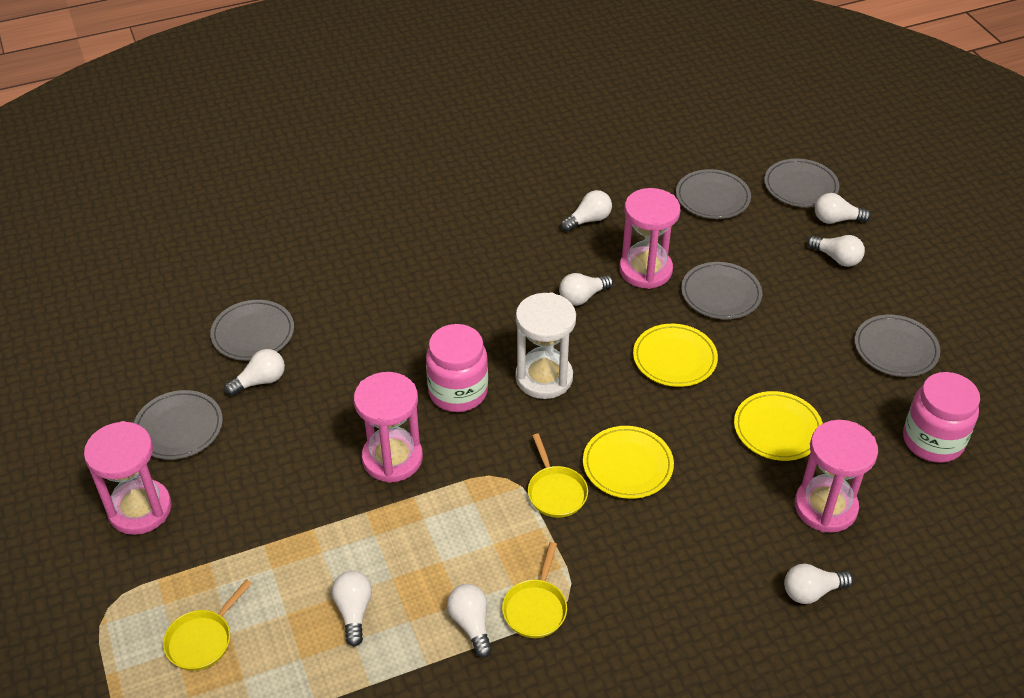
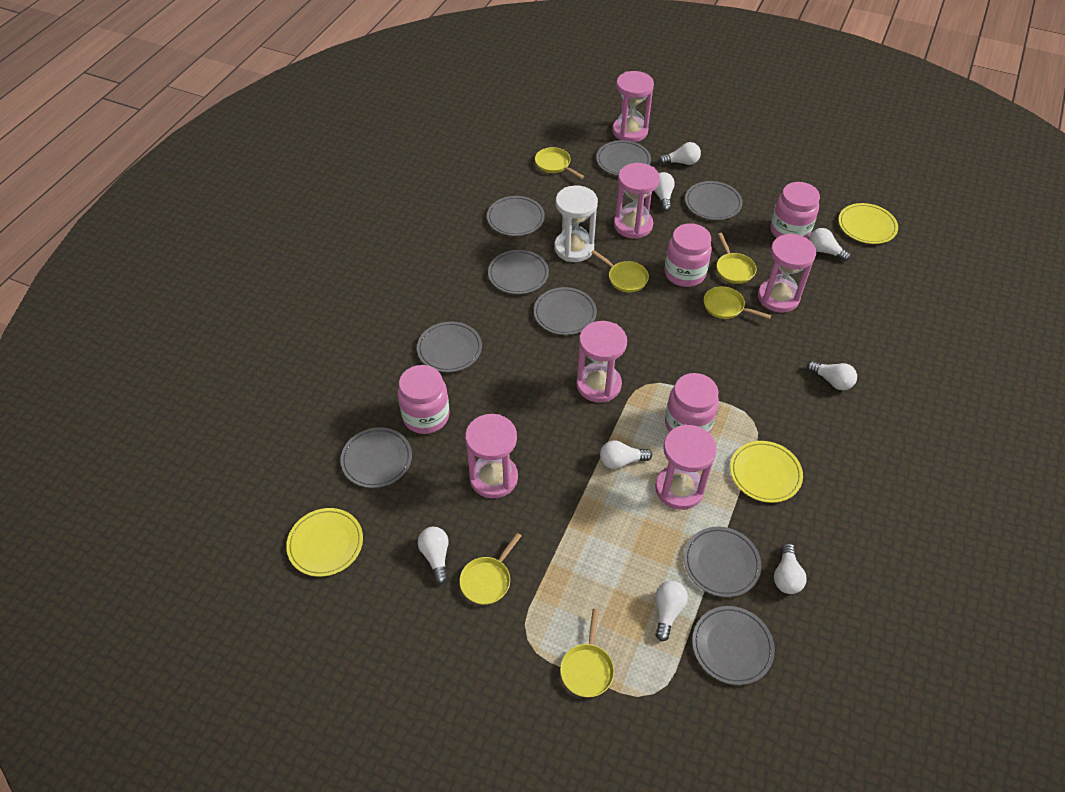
grey plate: [134,390,223,460] [210,300,294,361] [676,169,751,219] [681,262,762,319] [764,158,840,207] [855,315,940,377] = 6 -> [340,427,412,488] [417,321,482,372] [487,196,545,236] [488,250,549,294] [534,287,597,335] [596,140,651,176] [684,527,762,597] [685,181,743,220] [692,606,775,685] = 9
pink hourglass: [84,421,172,535] [354,372,423,483] [619,188,680,289] [795,420,878,533] = 4 -> [465,414,518,498] [576,321,627,403] [612,71,654,142] [614,163,660,239] [655,424,717,510] [758,233,816,313] = 6
pink jar: [426,324,488,412] [903,372,980,463] = 2 -> [398,365,449,434] [664,223,712,287] [665,373,719,433] [770,182,820,239] = 4
yellow pan: [163,579,252,671] [502,542,567,638] [528,434,588,518] = 3 -> [459,533,521,605] [535,147,584,179] [560,609,614,697] [591,250,649,292] [704,286,771,319] [717,233,757,284] = 6

